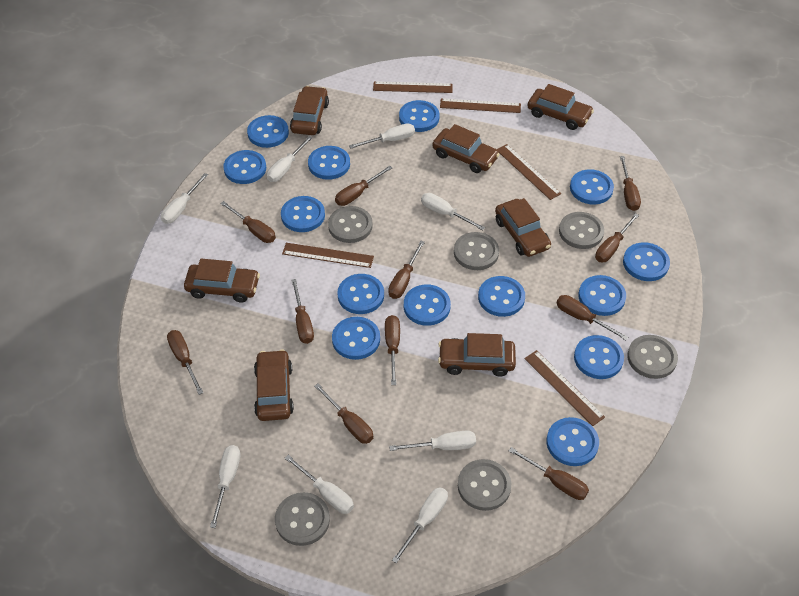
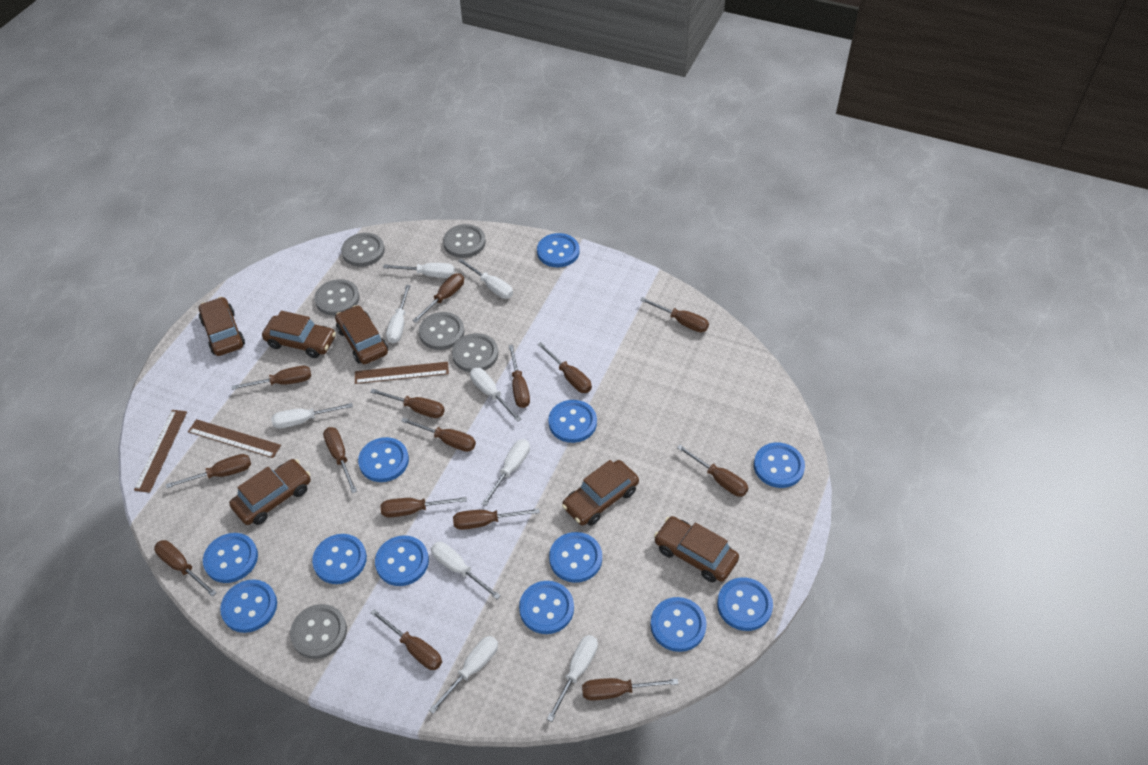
blue button: [223,150,266,184] [247,115,289,148] [281,196,325,232] [308,146,350,180] [332,317,380,360] [337,274,384,314] [399,100,440,132] [404,284,451,326] [478,276,525,317] [546,417,599,466] [570,169,614,205] [574,335,624,379] [578,275,626,316] [623,242,670,281] = 14 -> [203,533,258,583] [220,580,277,633] [312,534,367,584] [358,437,409,482] [375,535,429,586] [519,581,574,634] [537,233,580,267] [548,400,597,443] [549,532,602,583] [650,597,707,652] [717,577,773,631] [754,442,805,488] = 12
brown car: [184,259,260,303] [254,349,294,421] [290,86,329,135] [432,124,500,173] [438,333,516,377] [495,198,551,257] [528,84,594,130] = 7 -> [199,297,245,356] [229,459,311,525] [262,311,336,358] [335,305,388,364] [562,460,639,526] [654,516,739,582] = 6
brown ruler: [282,243,374,268] [373,81,453,93] [440,98,521,113] [497,144,561,200] [524,350,605,426] = 5 -> [134,410,187,493] [188,419,281,458] [355,362,449,384] = 3
brown screwdriver: [167,330,203,395] [220,201,276,243] [291,279,314,344] [314,384,373,444] [335,165,392,206] [385,315,400,385] [388,241,425,299] [509,447,589,500] [557,295,628,340] [595,213,639,262] [620,156,641,211] = 11 -> [154,540,217,597] [166,454,251,488] [232,366,311,390] [323,427,357,493] [370,388,445,418] [370,609,442,670] [380,497,467,517] [401,417,476,452] [413,273,464,323] [453,508,540,530] [508,345,530,408] [537,342,592,393] [582,678,678,701] [640,297,709,332] [677,445,749,497] = 15
white screwdriver: [161,173,208,224] [210,445,241,528] [267,136,313,182] [285,455,354,514] [349,124,415,149] [389,431,476,451] [392,487,448,563] [421,193,485,230] = 8 -> [271,403,353,428] [383,263,455,278] [386,285,411,344] [429,636,498,714] [431,542,501,599] [458,259,513,299] [470,368,521,422] [482,439,530,506] [547,635,598,722] = 9

